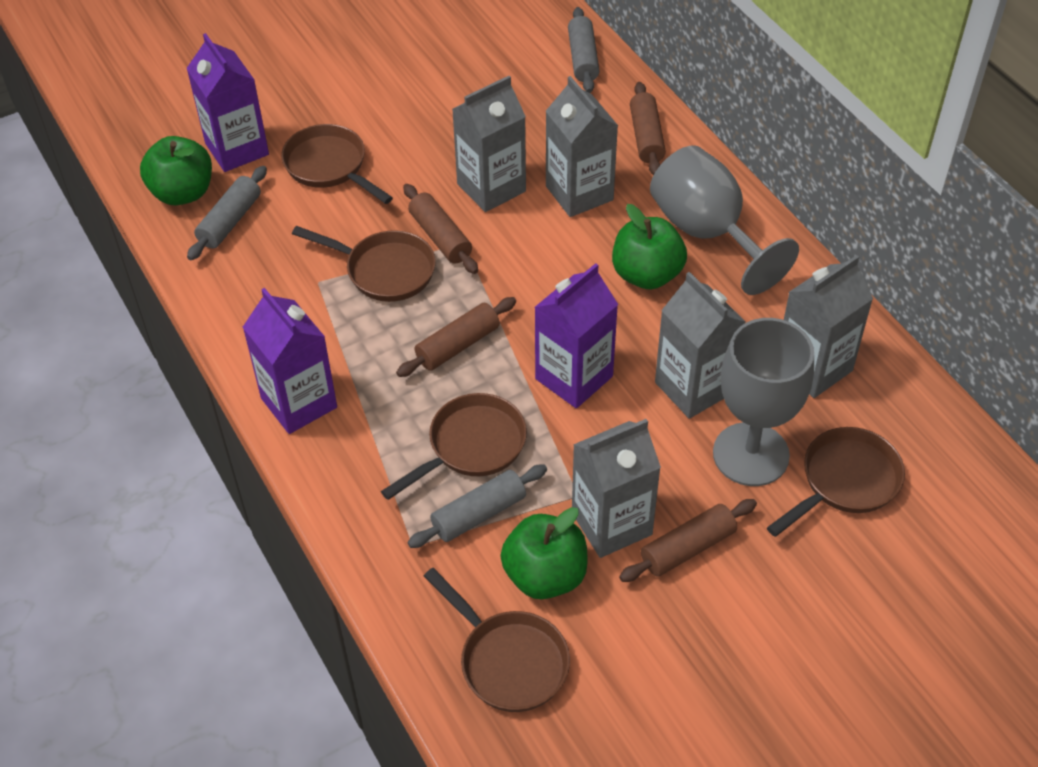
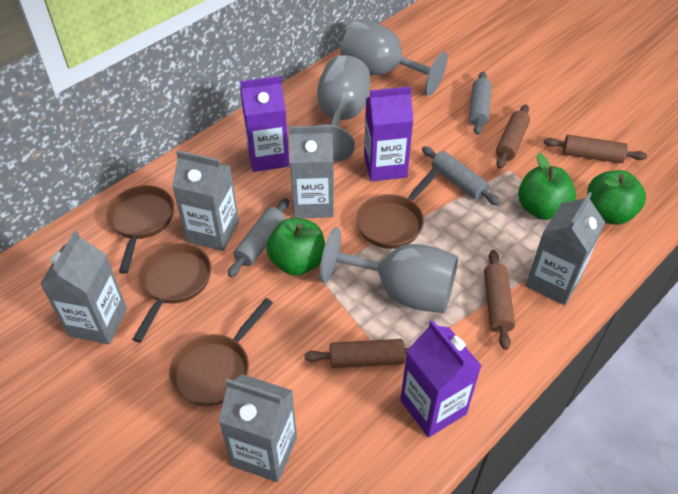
brown pan: [281,124,393,204] [292,226,436,302] [381,393,527,500] [424,568,570,712] [767,427,905,537] = 5 -> [106,185,174,274] [132,243,211,342] [169,298,273,406] [356,168,440,249] = 4
grey goblet: [650,145,799,295] [713,318,814,486] = 2 -> [317,55,370,162] [320,227,458,313] [340,19,448,96] = 3

